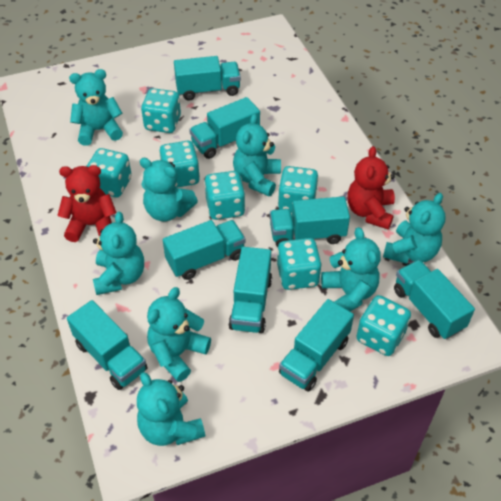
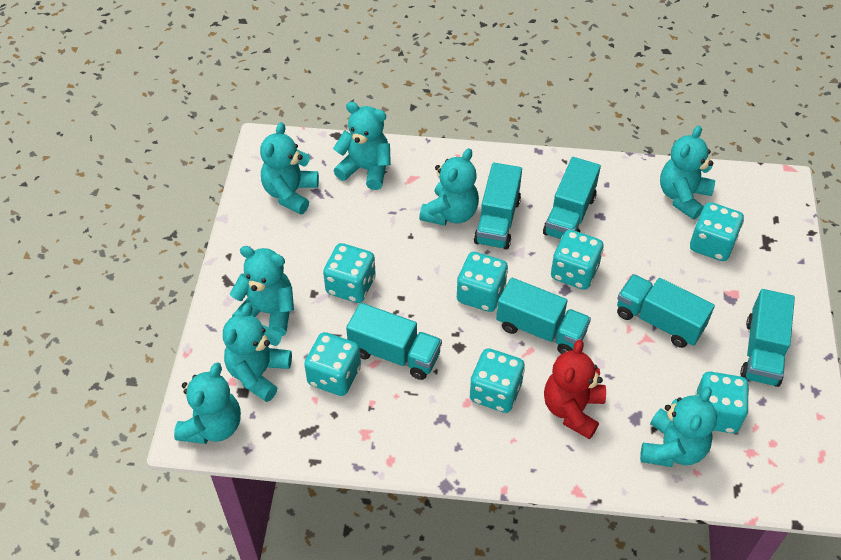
red teddy bear: [57,165,117,242] [347,146,395,229] = 2 -> [544,339,606,439] = 1
turquoise truck: [67,300,148,390] [163,220,246,280] [174,56,241,101] [189,97,260,159] [229,247,272,333] [270,197,350,247] [279,299,354,392] [394,260,475,340] = 8 -> [346,303,442,380] [474,163,522,250] [496,278,591,354] [543,157,601,239] [617,274,715,348] [740,289,795,387] = 6

